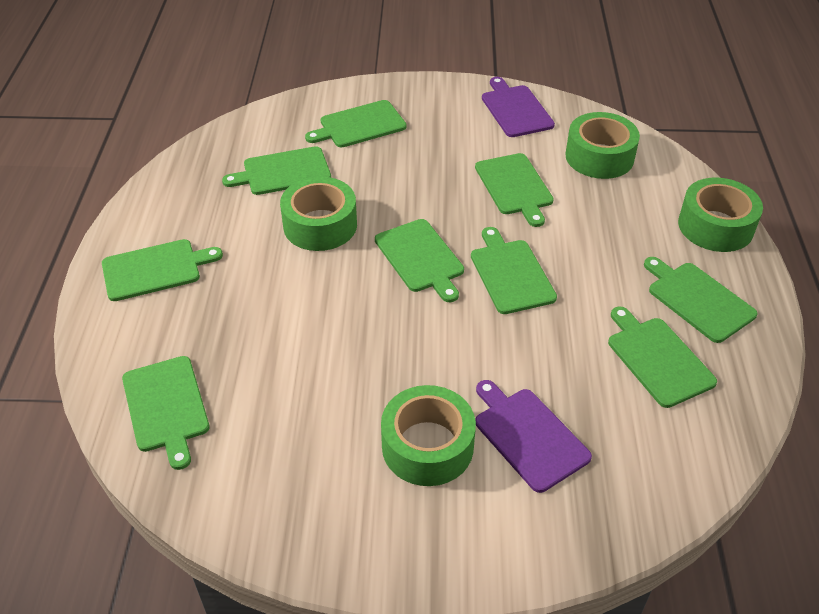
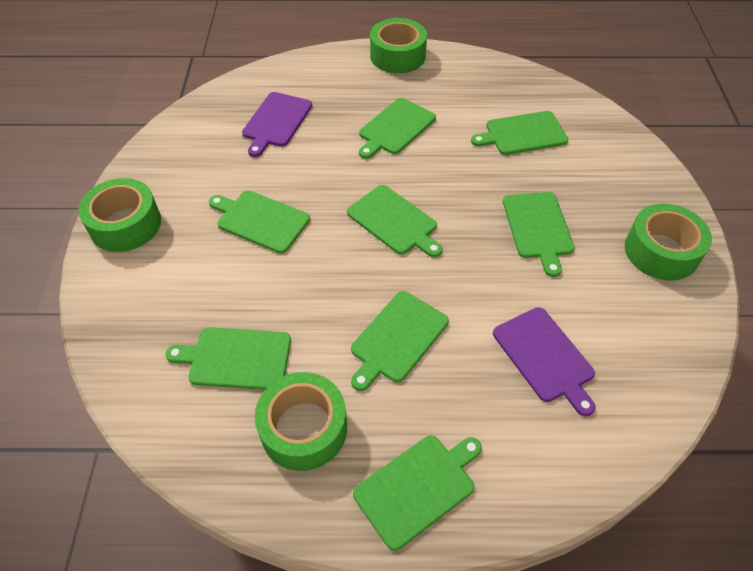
green cutting board: [102,239,223,301] [122,356,210,470] [222,146,331,195] [305,100,407,148] [375,219,464,302] [471,227,557,314] [475,153,554,227] [608,306,717,408] [644,257,758,343] = 9 -> [165,327,291,390] [209,191,310,254] [347,185,443,257] [351,291,449,391] [353,435,482,551] [359,98,436,159] [471,111,568,155] [503,192,575,277] = 8

